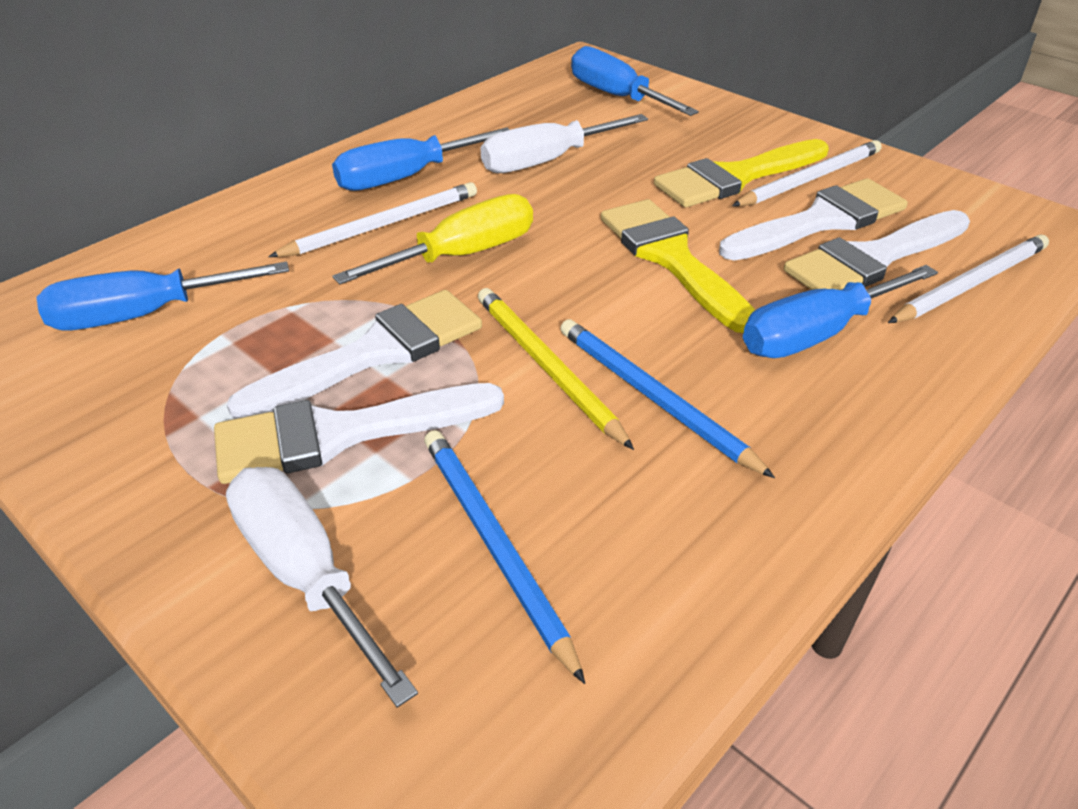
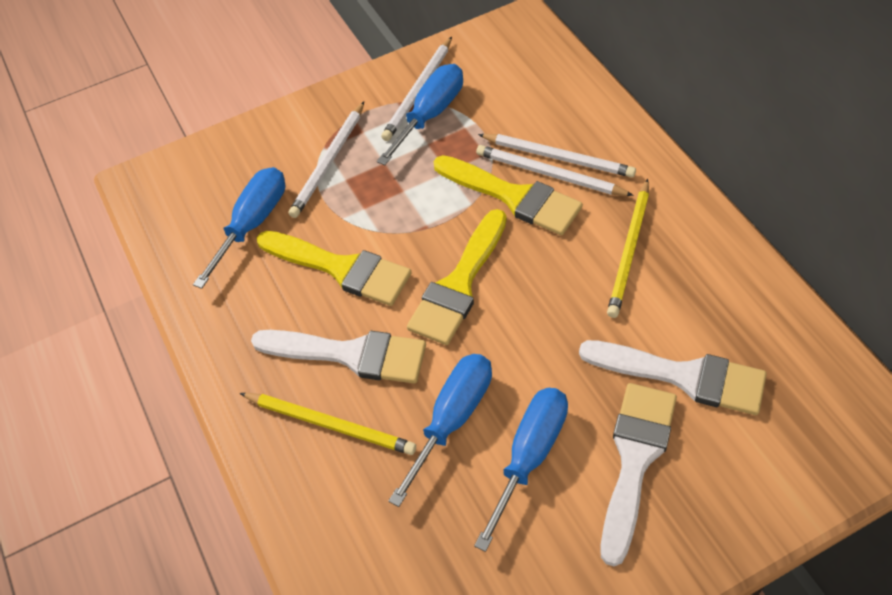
blue pencil: [424,430,585,684] [560,319,775,478] = 2 -> none = 0
white brush: [214,383,504,484] [227,290,482,419] [719,178,908,261] [784,210,970,290] = 4 -> [251,330,426,383] [579,340,767,415] [600,383,677,566] = 3
white pencil: [268,182,477,257] [732,140,882,207] [888,234,1049,323] = 3 -> [288,102,364,218] [381,37,452,141] [476,145,634,196] [478,134,636,178] = 4
white screwdriver: [226,467,418,708] [481,114,648,173] = 2 -> none = 0
yellow brush: [601,199,755,333] [654,139,829,207] = 2 -> [257,230,412,306] [407,209,507,345] [434,155,583,235] = 3
yellow pencil: [478,288,634,450] = 1 -> [240,393,416,455] [607,179,649,318] = 2
yellow screwdriver: [332,194,533,285] = 1 -> none = 0

